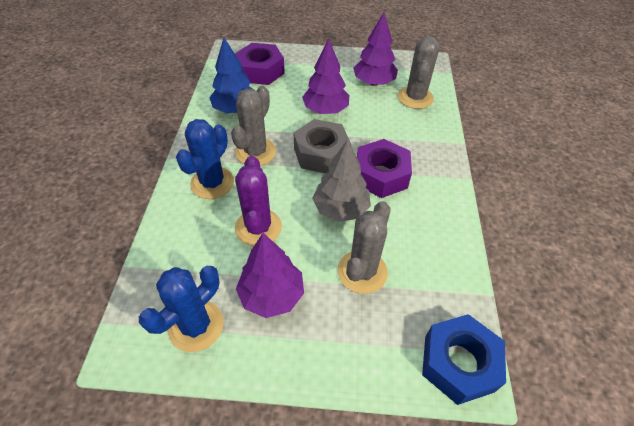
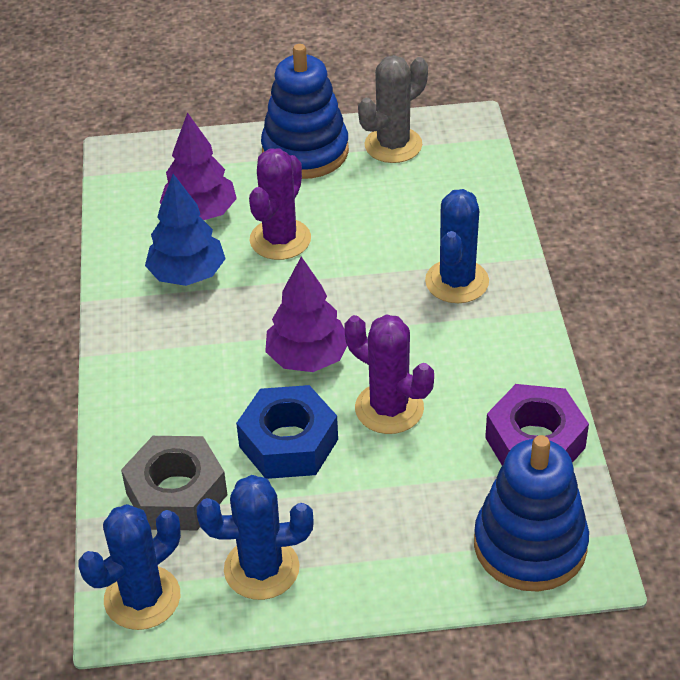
blue cactus: [139,266,224,352] [176,119,234,199] = 2 -> [79,504,181,630] [197,475,314,600] [425,189,489,303] = 3
blue stacking toy: none = 0 -> [261,44,349,179] [474,435,589,591] = 2
grey cactus: [231,86,276,166] [338,201,391,294] [398,36,439,109] = 3 -> [358,55,428,163] = 1
grey tree: [312,139,371,222] = 1 -> none = 0
purple cactus: [235,156,282,247] = 1 -> [249,148,311,260] [345,314,434,434] = 2
purple nut: [235,43,285,85] [357,139,412,198] = 2 -> [485,384,589,466] = 1
purple tree: [236,233,304,318] [302,39,349,114] [353,13,398,86] = 3 -> [159,112,237,220] [265,257,347,372] = 2

